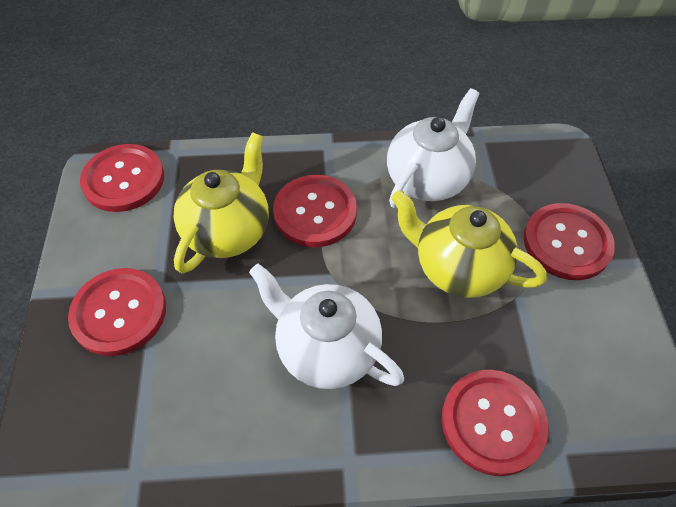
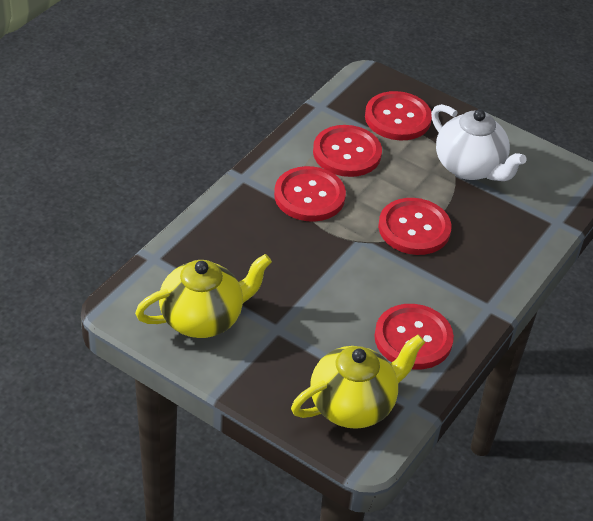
white teapot: [249,263,404,389] [387,88,480,208] = 2 -> [431,104,526,181] = 1

